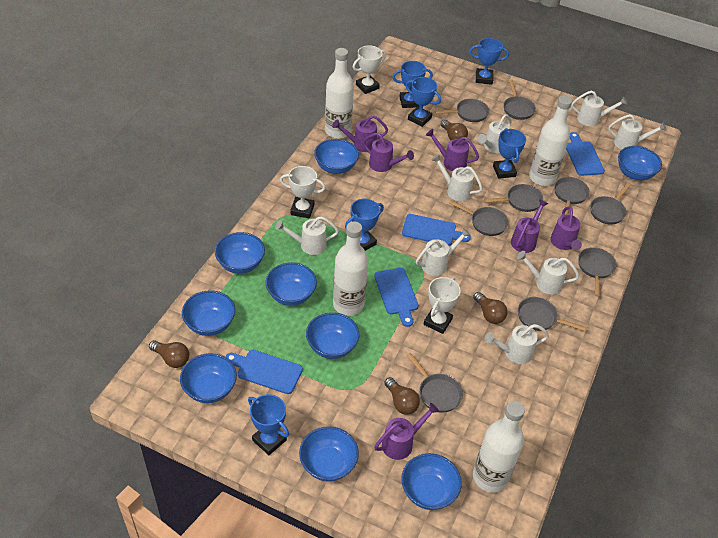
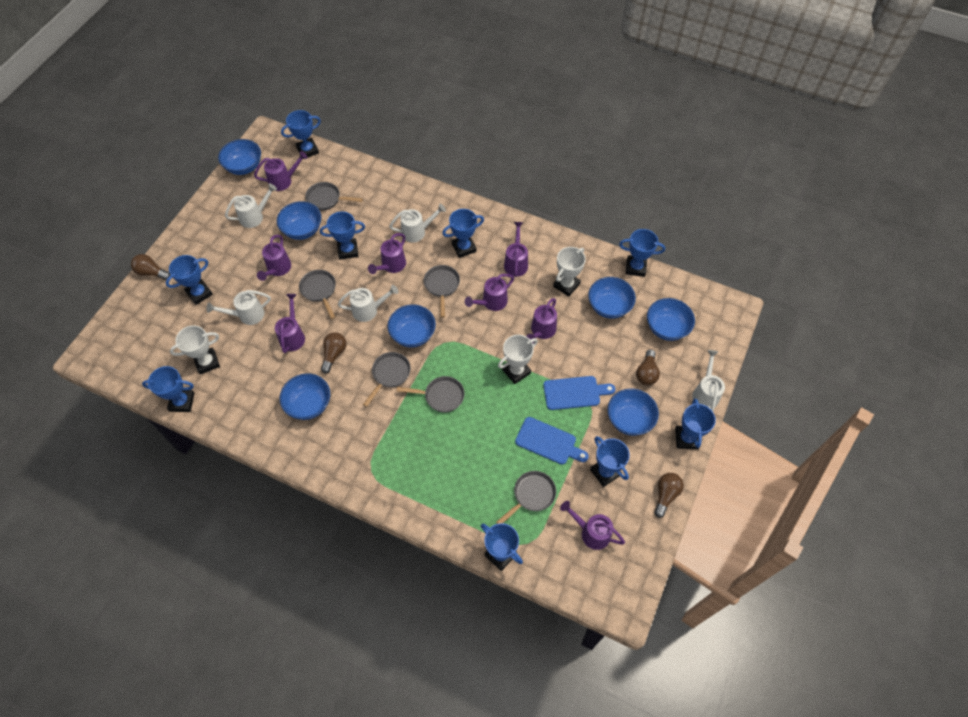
blue bowl: [180,353,237,403] [182,290,235,336] [215,232,265,274] [266,262,317,306] [299,426,359,482] [306,312,359,359] [314,139,359,174] [401,453,462,510] [618,146,662,180] = 9 -> [218,139,261,175] [277,201,321,240] [280,373,330,420] [388,304,436,348] [588,277,636,319] [608,389,659,436] [647,298,695,341] = 7
blue cutting board: [225,350,303,394] [374,268,419,327] [402,214,471,246] [566,132,605,176] = 4 -> [515,417,589,465] [543,376,615,410] = 2
blue trophy: [248,394,289,455] [345,198,384,251] [392,61,433,108] [406,77,441,127] [470,38,509,85] [493,128,526,179] = 6 -> [142,366,194,412] [166,255,213,305] [281,110,321,157] [320,211,365,259] [442,209,484,258] [481,523,523,571] [590,436,630,487] [619,229,665,277] [675,399,716,449] = 9
grey pan: [406,353,463,412] [435,99,489,122] [449,200,509,236] [484,184,543,212] [503,80,536,120] [518,297,587,331] [554,177,590,215] [578,247,616,297] [590,183,631,225] = 9 -> [299,270,336,319] [305,182,363,210] [363,352,411,407] [397,376,464,412] [424,265,460,318] [496,471,556,524] = 6
purple watering can: [332,115,388,152] [363,133,414,172] [374,403,439,460] [426,129,479,171] [511,199,548,253] [551,207,582,250] = 6 -> [254,151,308,191] [257,235,291,281] [275,294,305,353] [368,233,406,274] [465,274,514,311] [504,222,528,277] [526,298,557,343] [560,501,625,550] = 8
white bottle: [325,48,354,139] [333,221,369,316] [473,401,525,493] [529,96,572,186] = 4 -> none = 0
white watering can: [275,216,339,255] [416,228,471,276] [432,154,483,201] [478,114,511,153] [485,324,549,364] [517,251,579,294] [571,91,627,126] [608,114,666,150] = 8 -> [206,290,271,325] [225,183,277,228] [338,285,398,322] [389,204,446,243] [692,350,725,411] = 5

